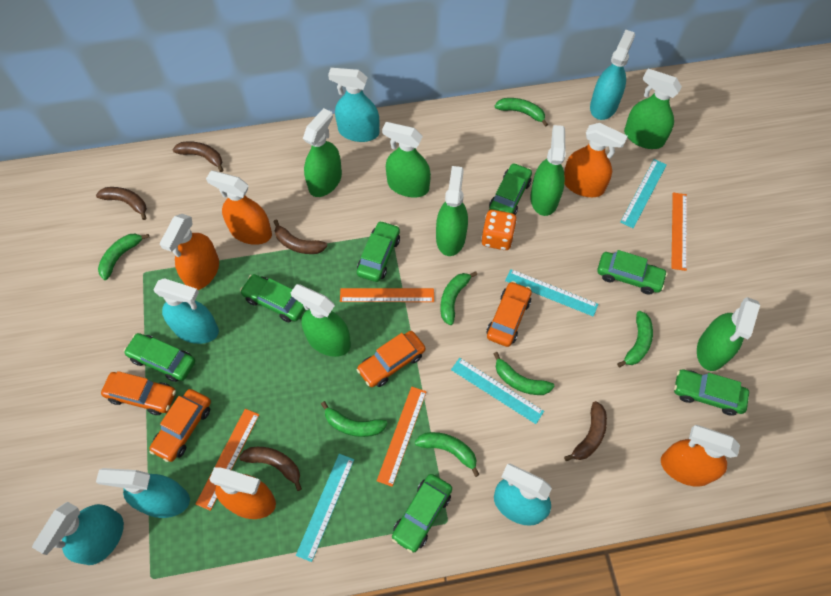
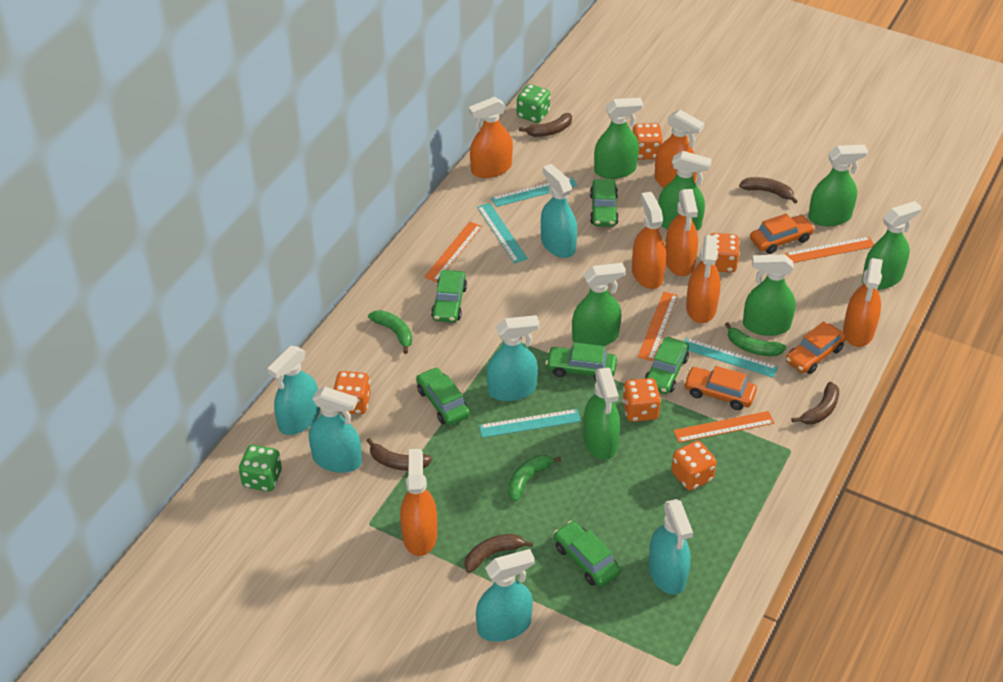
green banana: [98,234,150,280] [321,401,388,437] [415,432,480,477] [441,271,477,325] [494,352,555,395] [495,98,548,127] [617,311,653,367] = 7 -> [368,310,412,354] [508,455,561,502] [725,322,786,356] = 3
green car: [124,333,195,382] [240,274,305,322] [357,221,400,282] [392,474,452,553] [489,163,532,215] [597,250,668,294] [674,369,749,416] = 7 -> [416,367,470,425] [431,270,467,323] [546,342,617,380] [553,521,621,587] [590,179,619,227] [644,337,689,394] = 6
green dice: none = 0 -> [239,445,282,492] [517,84,550,123] = 2
orange car: [101,371,176,415] [149,389,211,462] [357,331,425,387] [487,281,532,347] = 4 -> [684,366,757,410] [750,213,815,254] [786,321,846,374] = 3
orange dice: [481,210,517,250] = 1 -> [334,371,371,414] [622,378,661,422] [632,123,663,160] [671,441,717,491] [710,233,740,273] = 5
orange spray bottle: [160,214,219,290] [206,171,272,245] [209,467,276,519] [564,123,628,197] [661,425,740,487] = 5 -> [400,449,437,556] [469,97,513,178] [632,192,666,289] [655,110,704,188] [665,189,698,276] [686,235,721,323] [843,258,883,347] = 7

